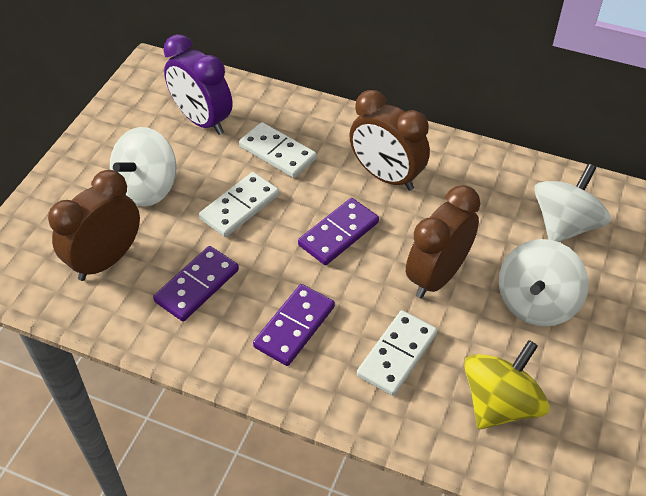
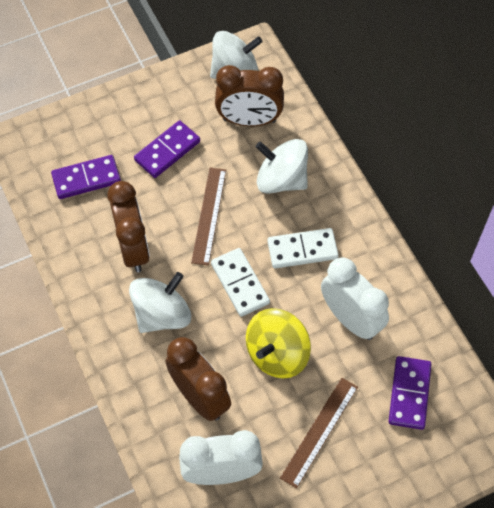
brown ruler: none = 0 -> [191,168,226,266] [280,378,358,489] = 2
purple clock: [164,34,233,135] = 1 -> none = 0
white clock: none = 0 -> [179,430,263,485] [321,257,389,340] = 2
white domino: [199,172,279,237] [239,122,317,178] [357,310,437,396] = 3 -> [211,248,270,317] [267,228,339,268] = 2

